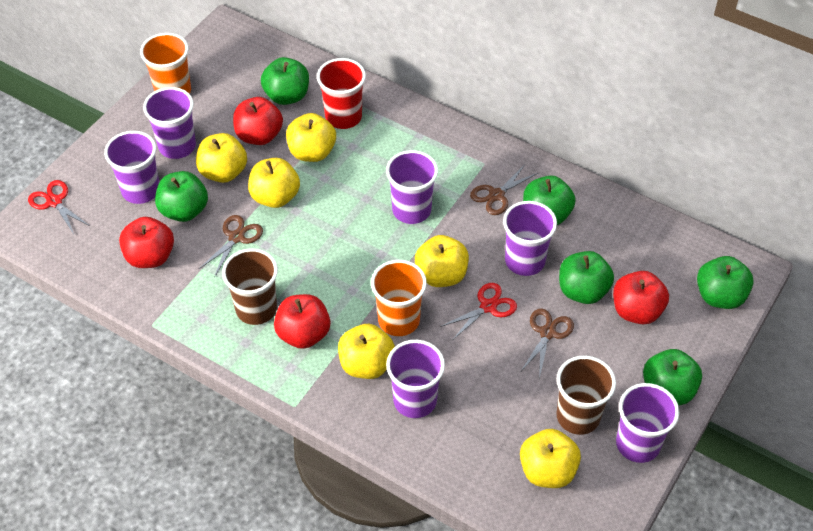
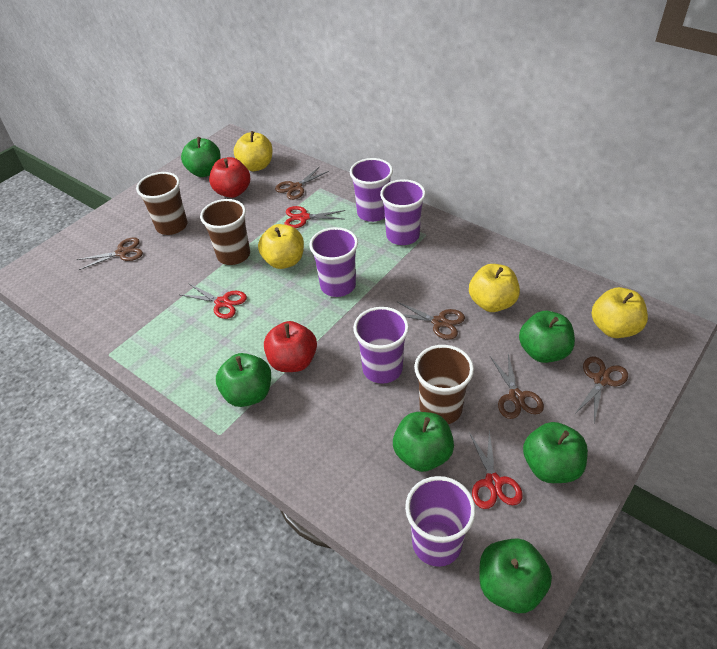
brown cup: [222,249,278,325] [556,356,616,435] = 2 -> [136,172,188,235] [200,199,250,265] [414,345,474,424] = 3
brown scissors: [199,215,263,277] [470,163,538,215] [521,309,574,379] = 3 -> [77,237,143,270] [275,166,329,200] [398,302,465,340] [490,354,544,419] [574,357,628,423] = 5
orange cup: [140,33,191,94] [371,260,427,336] = 2 -> none = 0
purple cup: [104,131,159,204] [143,87,196,159] [386,150,438,224] [386,340,445,418] [503,201,557,276] [616,383,679,463] = 6 -> [309,227,358,297] [350,158,393,222] [353,307,409,384] [380,179,426,245] [405,476,476,567] = 5
red apple: [119,217,174,268] [233,97,283,145] [274,294,330,349] [613,271,669,324] = 4 -> [209,157,250,198] [264,321,317,372] = 2
red cup: [317,58,366,129] = 1 -> none = 0
red scissors: [28,180,90,234] [440,283,517,340] = 2 -> [181,283,247,319] [284,206,345,228] [469,430,523,509] = 3
yellow apple: [196,133,247,183] [248,158,300,208] [286,113,336,162] [338,324,395,379] [415,235,469,287] [520,429,581,488] = 6 -> [234,131,273,171] [258,224,304,269] [469,264,520,312] [592,287,648,338] = 4

